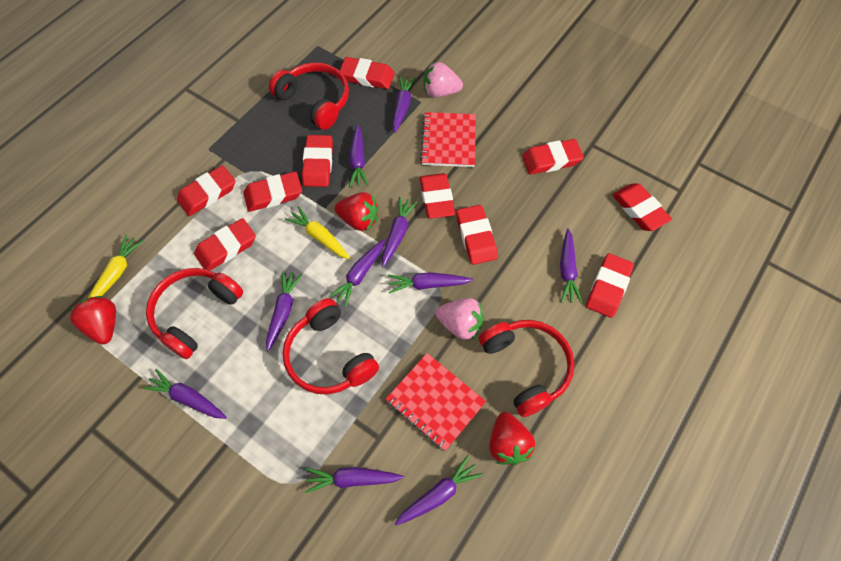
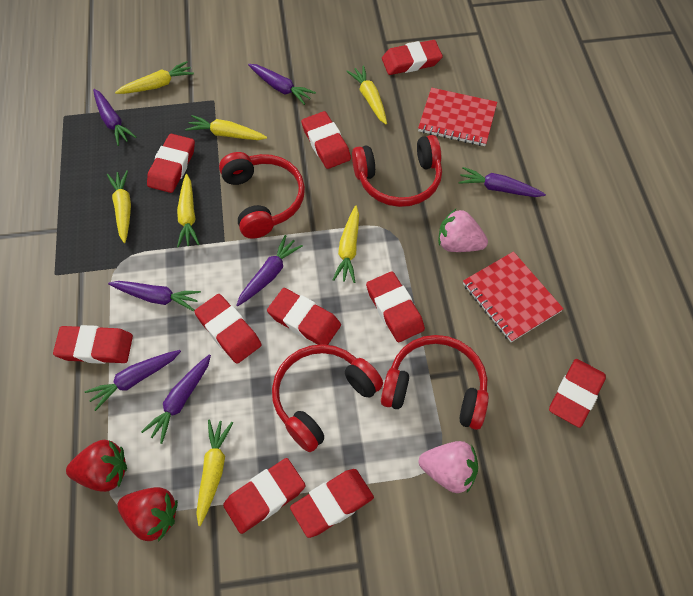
purple carrot: [143,369,227,419] [266,271,302,352] [305,467,404,493] [329,239,385,307] [349,125,369,187] [382,197,418,267] [388,272,473,294] [393,75,416,133] [395,455,482,525] [560,228,582,303] = 10 -> [85,350,181,411] [93,89,136,146] [108,281,201,311] [141,354,211,444] [236,235,303,306] [248,64,316,105] [459,167,546,197] = 7
red strawberry: [69,296,116,344] [334,192,378,231] [489,412,535,465] = 3 -> [66,440,127,492] [117,487,178,542] = 2
yellow carrot: [88,235,143,298] [285,206,350,259] = 2 -> [107,170,131,243] [115,61,194,94] [177,174,200,248] [185,115,267,140] [196,420,233,526] [333,206,359,283] [346,65,387,124] = 7

